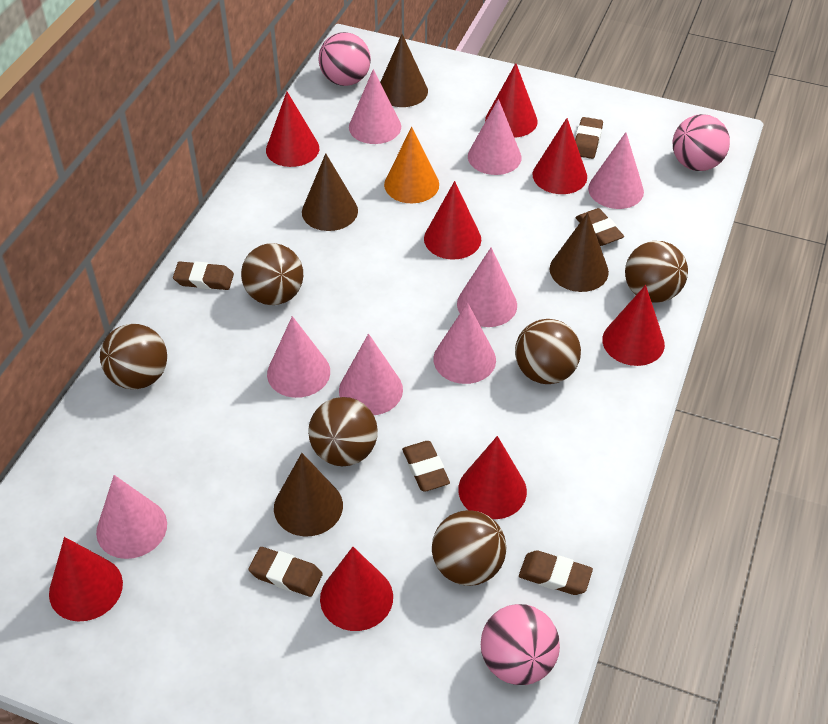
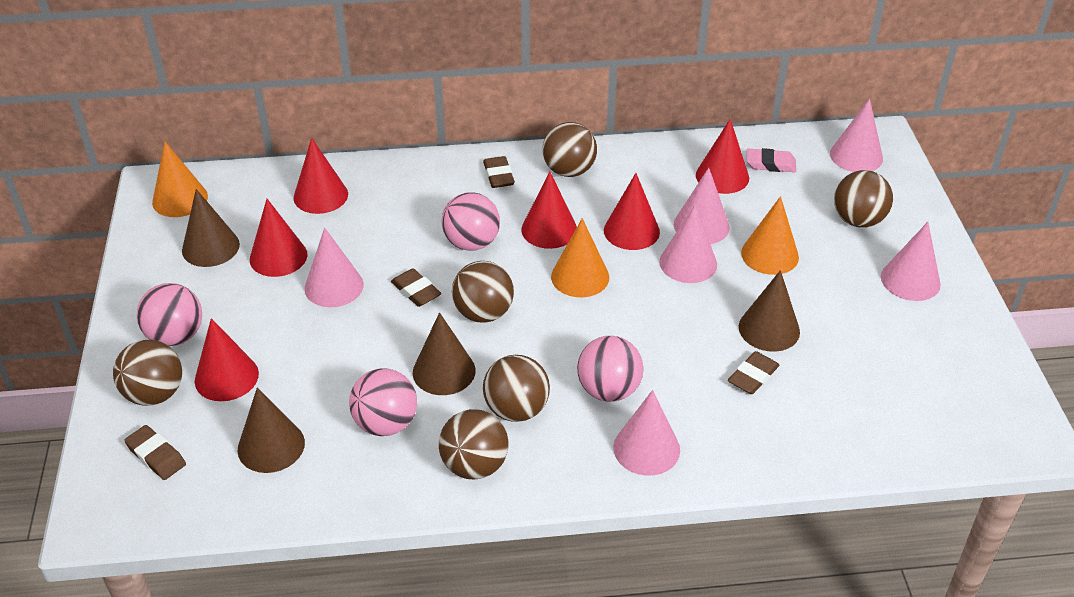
brown eraser: [173,261,234,290] [248,547,323,597] [402,441,450,492] [519,550,593,595] [575,117,603,159] [576,208,624,246] = 6 -> [124,425,186,480] [391,268,441,307] [483,156,515,188] [728,351,779,394] = 4
orange cone: [384,127,439,203] = 1 -> [152,142,208,217] [551,218,609,297] [741,196,799,275] = 3
pink ball: [319,32,371,86] [481,604,560,685] [673,114,730,171] = 3 -> [136,283,202,346] [349,368,417,436] [442,192,500,251] [577,336,643,402] = 4
pink cone: [96,475,167,559] [267,316,330,398] [339,334,403,415] [349,69,401,144] [433,303,496,384] [457,247,517,327] [468,99,522,175] [588,132,644,209] = 8 -> [304,228,364,307] [613,390,680,476] [659,204,717,283] [674,168,730,244] [830,99,883,172] [881,222,941,301] = 6
pink eraser: none = 0 -> [747,148,796,172] = 1
red cone: [49,537,123,622] [266,92,319,167] [320,547,393,631] [424,181,481,259] [458,436,527,519] [485,63,538,138] [533,118,587,194] [602,285,665,366] = 8 -> [195,318,259,401] [250,199,307,277] [294,138,348,214] [521,172,577,249] [604,173,660,250] [696,119,749,194] = 6

